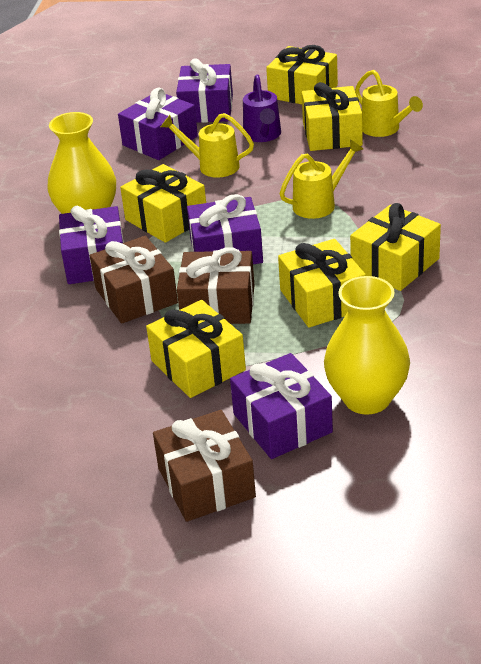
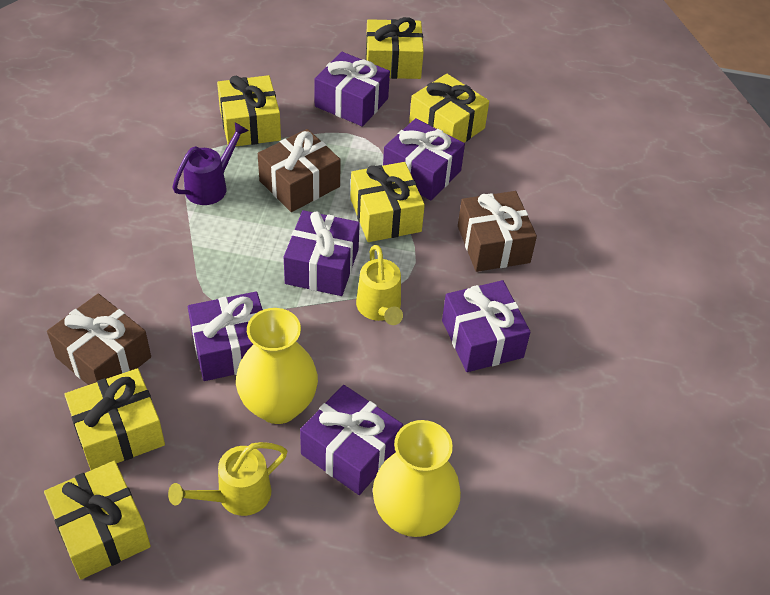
purple gift: [59,205,124,284] [118,88,198,160] [176,58,233,123] [187,194,263,264] [230,353,333,459] = 5 -> [188,291,263,381] [284,210,360,296] [300,385,403,495] [314,52,390,127] [383,118,465,200] [442,280,530,372] = 6
yellow watering can: [161,113,254,178] [280,139,363,219] [355,70,423,137] = 3 -> [168,442,287,516] [356,245,403,325] = 2

